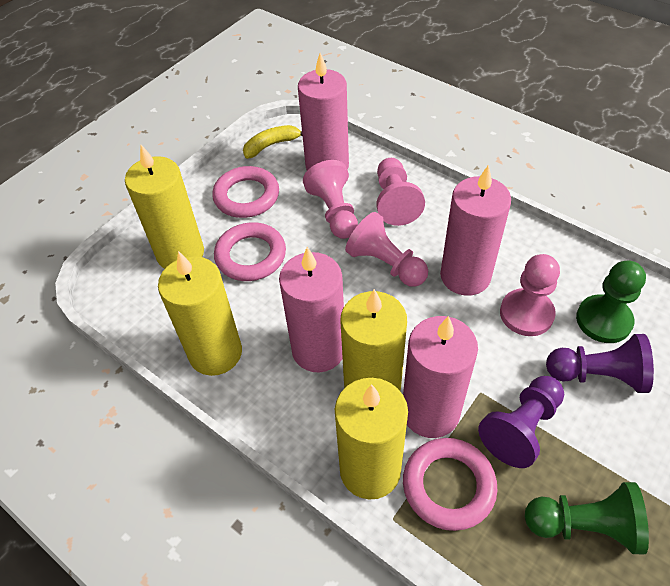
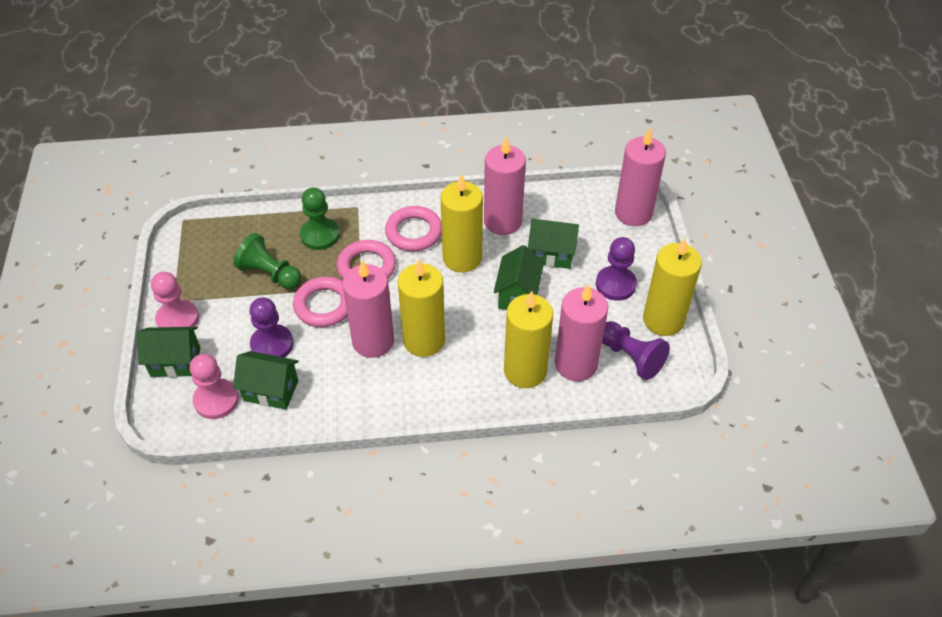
green house: none = 0 -> [136,327,200,377] [233,351,299,410] [494,245,544,310] [528,219,579,269] = 4
pink pawn: [303,160,358,239] [345,212,428,287] [376,158,425,226] [500,254,560,336] = 4 -> [151,272,199,327] [190,354,239,419] = 2
purple pawn: [478,376,564,468] [546,334,654,393] = 2 -> [249,297,294,358] [596,237,637,301] [602,321,670,380] = 3
yellow banana: [243,125,302,159] = 1 -> none = 0

